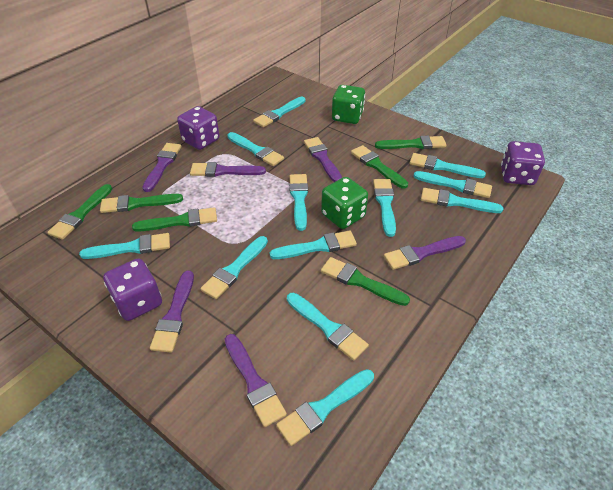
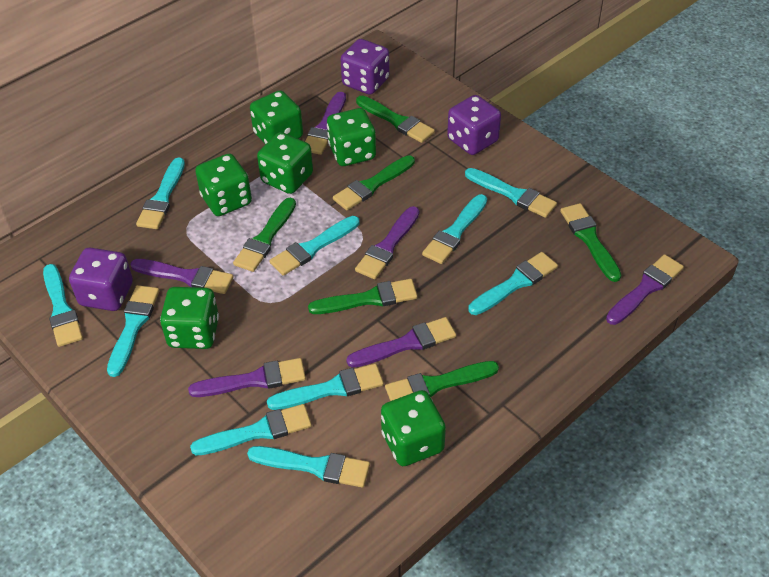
green dice: [321,177,368,229] [332,85,365,124] = 2 -> [160,287,219,349] [195,154,252,216] [250,90,303,144] [257,132,313,194] [327,108,376,166] [381,390,446,466] = 6
turquoise brush: [79,233,170,259] [200,236,268,299] [227,132,284,166] [253,97,306,127] [270,231,357,259] [276,369,374,446] [287,293,369,361] [289,174,308,231] [373,179,396,237] [410,153,486,178] [413,171,492,198] [421,188,503,213] = 12 -> [43,264,83,347] [107,285,160,377] [136,157,185,229] [190,404,312,456] [247,446,370,488] [267,363,384,410] [269,216,359,276] [422,194,487,264] [465,168,557,218] [468,252,558,315] = 10

